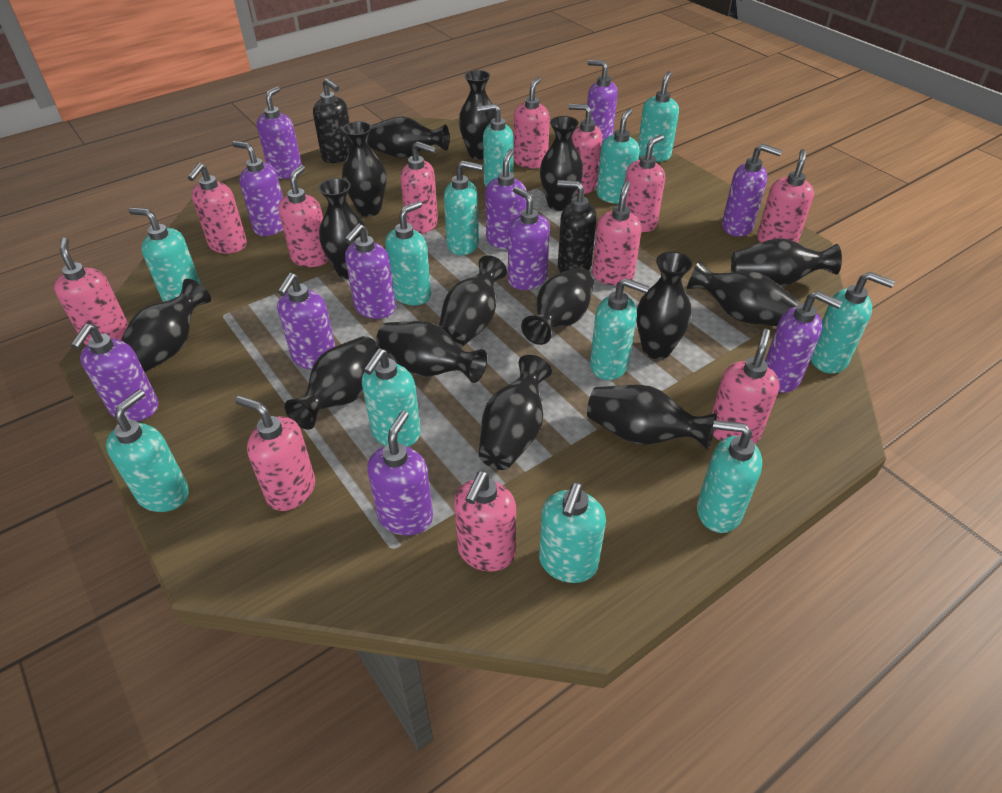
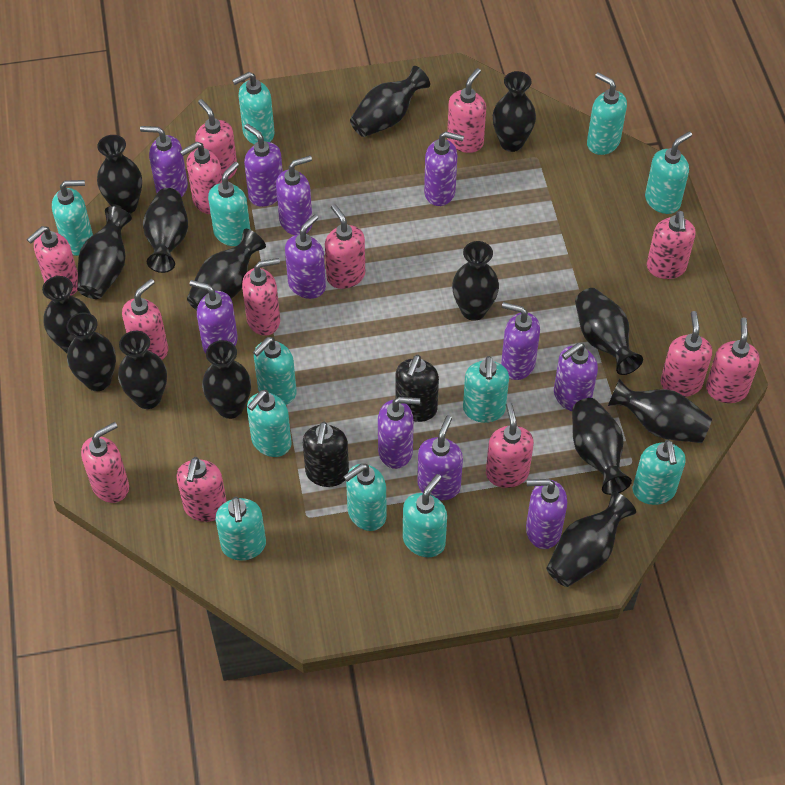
pink soap dispenser: [54,238,128,345] [187,163,247,254] [235,396,315,511] [278,165,329,267] [400,142,438,234] [454,471,516,572] [513,77,550,168] [568,104,602,194] [592,181,642,286] [625,135,665,232] [711,329,780,443] [757,149,814,243] = 12 -> [27,226,78,295] [81,422,129,503] [122,279,168,360] [176,457,227,522] [180,141,222,214] [195,99,237,180] [242,258,280,336] [325,204,365,289] [447,68,486,153] [486,402,534,488] [647,211,695,279] [661,311,712,397] [706,317,760,403] = 13

